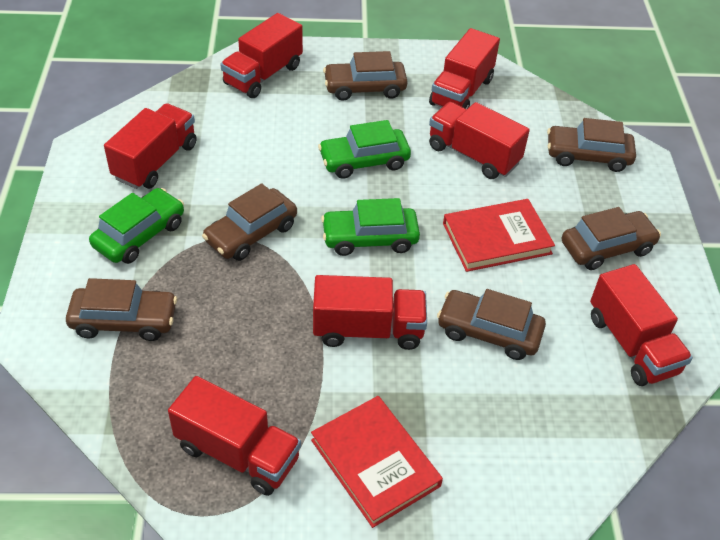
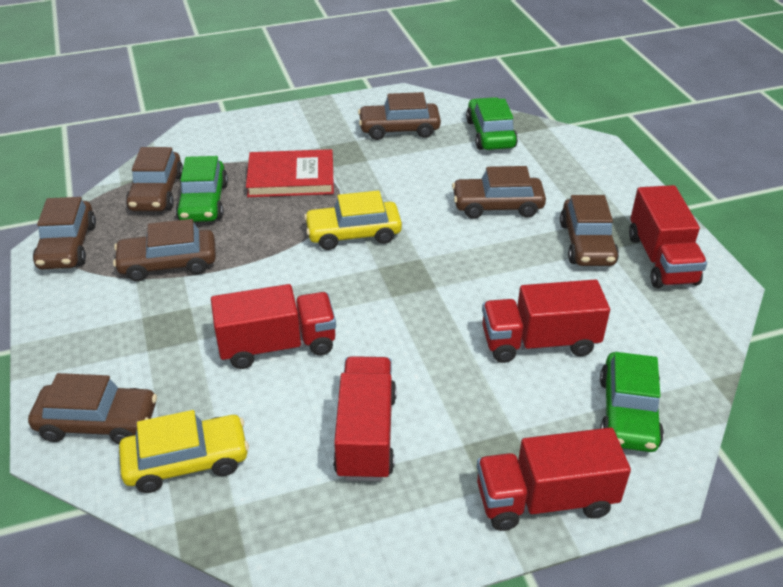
brown car: [66,278,177,341] [202,183,297,261] [323,51,408,101] [437,289,546,360] [547,118,636,172] [562,207,661,270] = 6 -> [28,373,157,444] [33,197,96,269] [113,219,216,282] [126,147,183,211] [358,92,441,140] [452,166,546,219] [560,195,619,266] = 7
red book: [311,396,443,528] [443,199,555,272] = 2 -> [246,149,334,197] = 1
red truck: [104,103,197,189] [168,376,301,496] [220,13,303,98] [313,275,427,350] [429,28,500,109] [429,102,530,179] [590,264,693,386] = 7 -> [211,284,336,369] [333,356,396,481] [477,428,631,531] [482,280,610,363] [629,185,707,288] = 5
yellow car: none = 0 -> [119,410,249,493] [304,191,402,250] = 2

